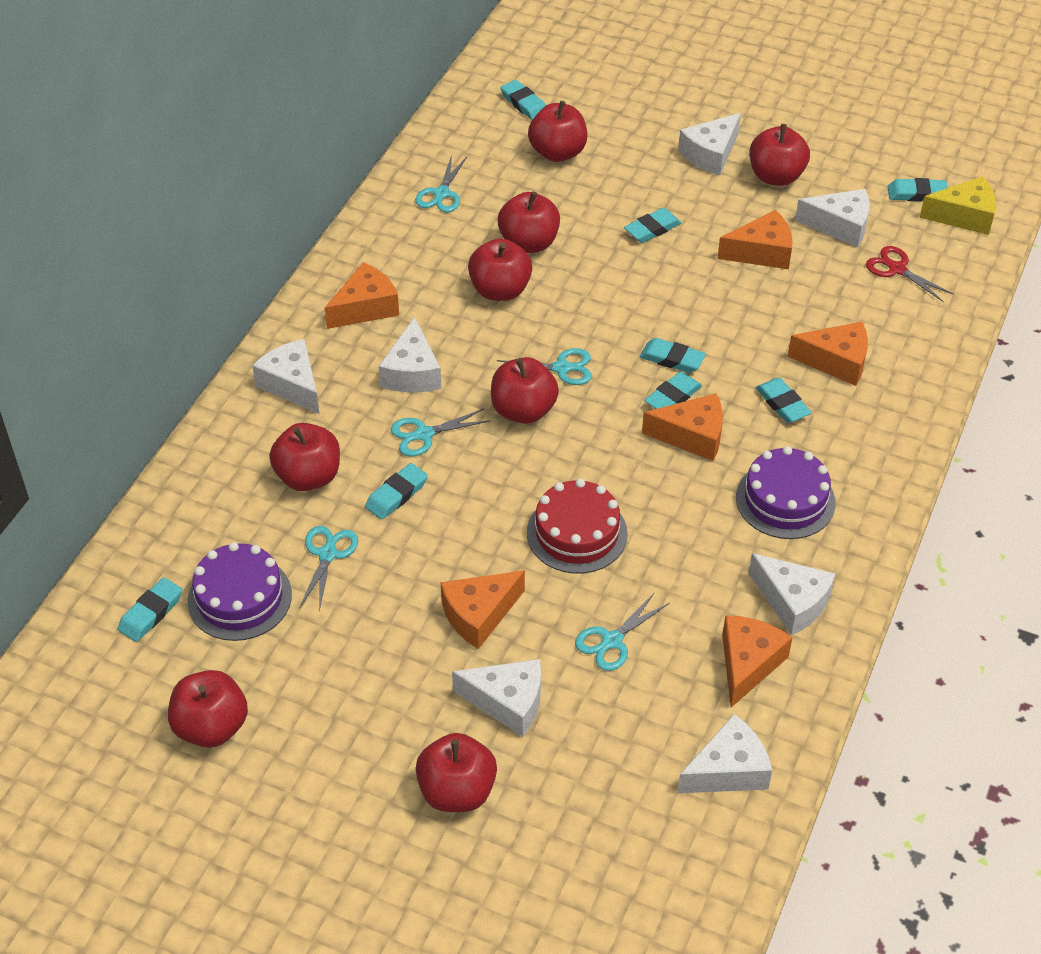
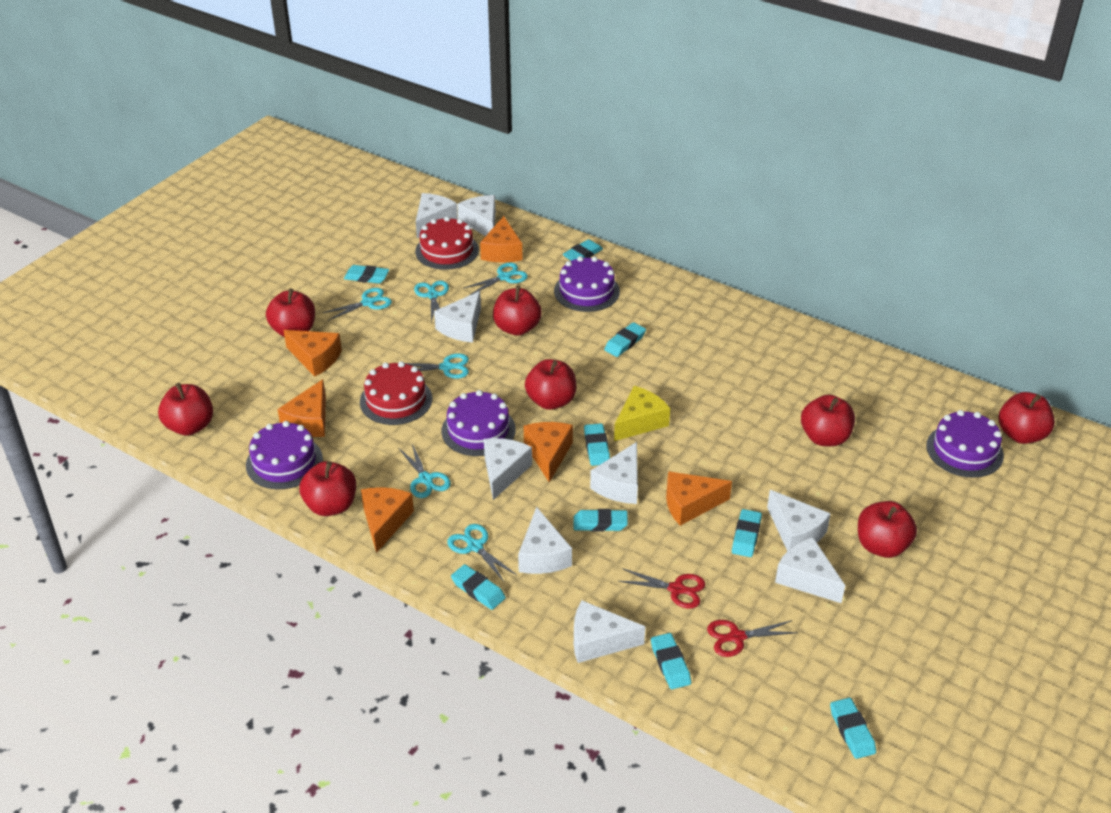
purple cake: [188,542,292,641] [736,446,836,539] = 2 -> [246,421,323,489] [441,390,516,456] [554,256,620,312] [926,410,1004,478] = 4
red cake: [527,479,628,574] = 1 -> [360,361,432,425] [415,216,479,270] = 2
red scissors: [866,246,954,302] = 1 -> [618,568,706,609] [707,620,798,657] = 2
turquoise eraser: [118,577,182,642] [365,463,428,520] [500,80,546,120] [624,208,681,243] [640,338,706,373] [644,372,702,409] [756,378,812,423] [888,178,948,202] = 8 -> [344,265,389,284] [451,564,506,610] [563,239,603,261] [574,509,628,532] [584,423,610,466] [604,322,646,357] [651,633,691,689] [732,509,762,557] [830,698,876,759] = 9
turquoise scissors: [299,526,358,611] [391,409,490,456] [415,155,467,212] [497,348,592,385] [575,592,670,671] = 5 -> [322,288,392,321] [399,444,451,498] [405,353,469,379] [414,281,449,323] [447,524,517,582] [462,263,528,295] = 6
white cheese: [252,339,319,414] [379,317,442,393] [452,659,541,737] [677,714,772,793] [678,113,741,175] [749,553,835,635] [795,189,870,248] = 7 -> [416,193,458,238] [434,291,481,343] [457,195,496,236] [484,438,532,500] [518,507,572,574] [574,601,645,663] [590,442,638,504] [767,490,831,551] [775,537,845,603] = 9

